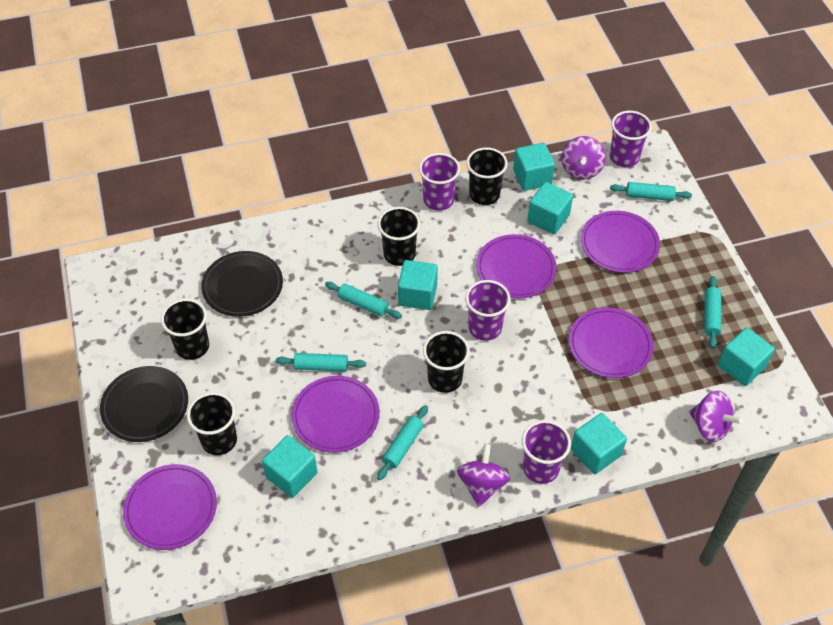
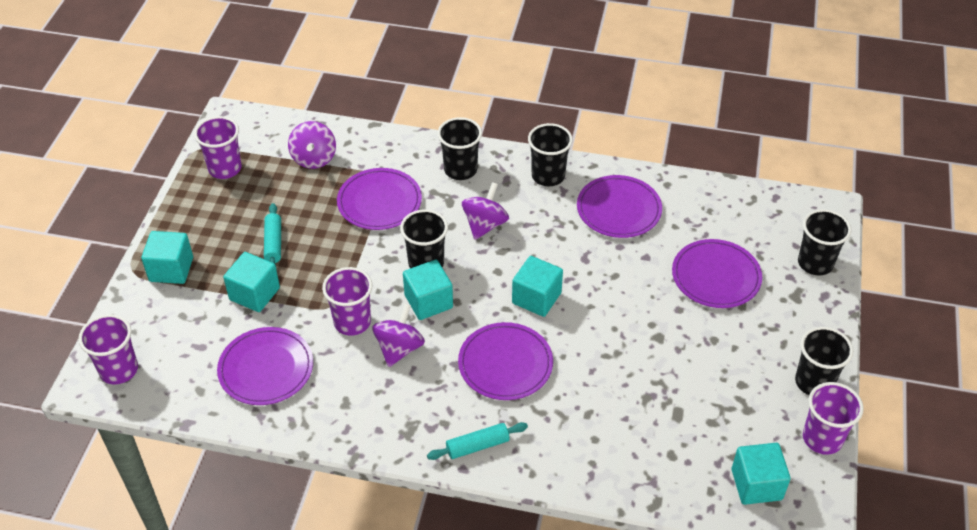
black plate: [100,366,188,442] [201,251,283,317] = 2 -> none = 0
turquoise cube: [262,435,317,498] [398,260,438,310] [513,143,555,191] [527,182,573,235] [571,413,627,474] [718,327,775,386] = 6 -> [141,231,193,284] [223,252,280,312] [403,260,453,320] [512,256,563,317] [732,443,791,505] = 5
turquoise rolling pin: [276,353,366,371] [325,282,402,319] [377,405,428,480] [610,182,692,201] [705,276,721,349] = 5 -> [264,203,281,269] [427,422,528,460] = 2

